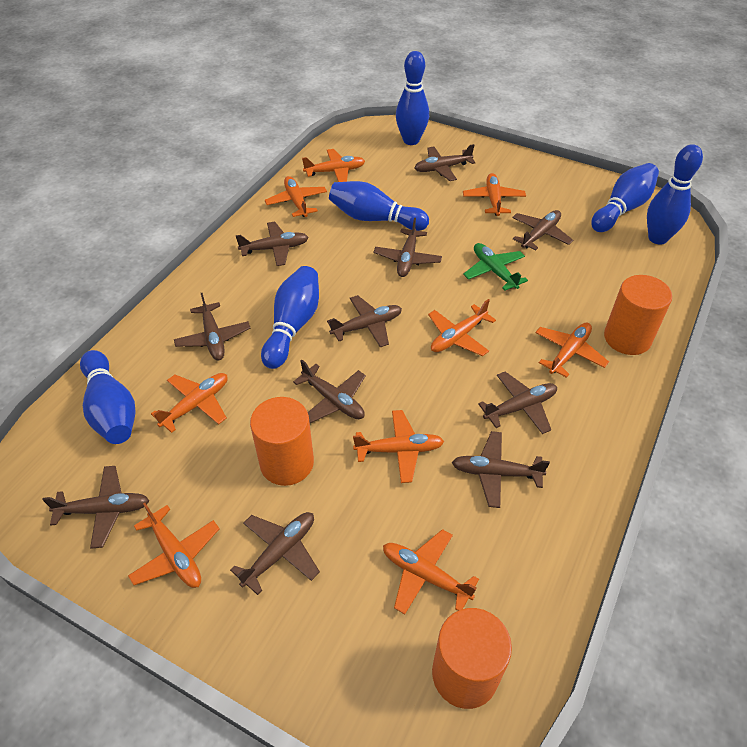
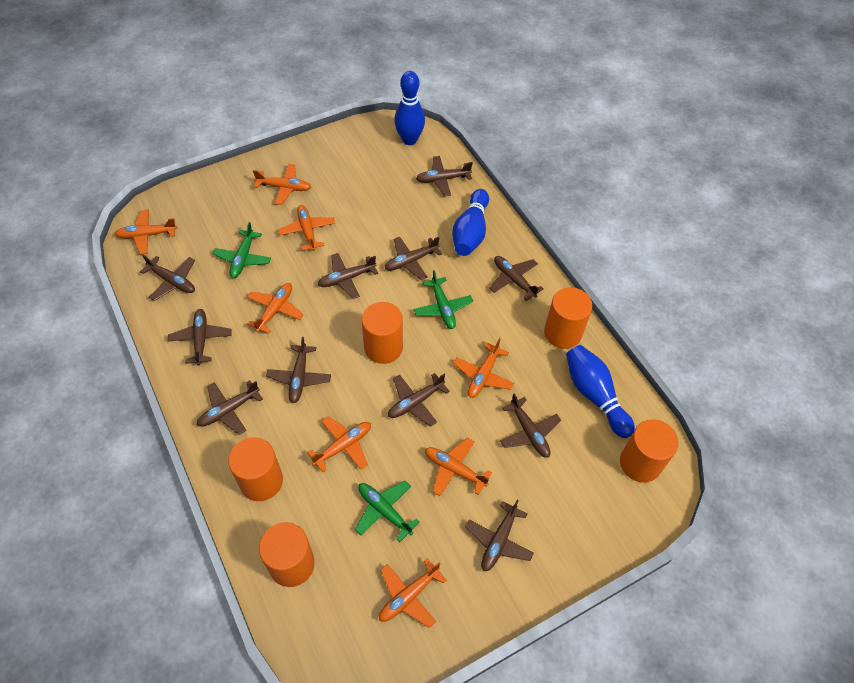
blue bowling pin: [80,350,136,444] [261,266,319,369] [329,181,429,231] [396,51,429,145] [591,163,659,232] [647,144,703,245] = 6 -> [394,71,425,145] [452,189,489,256] [566,345,635,438] = 3
green plane: [463,243,528,290] = 1 -> [213,222,271,278] [355,481,420,542] [414,270,473,329] = 3
orange cylinder: [250,397,314,486] [432,608,512,709] [604,275,672,355] = 3 -> [228,437,283,501] [259,522,315,587] [362,302,403,364] [544,287,593,349] [620,419,679,483] = 5
orange plane: [128,503,220,588] [151,373,228,433] [265,176,327,217] [302,149,365,182] [353,410,444,483] [383,529,479,614] [428,299,496,356] [463,173,526,216] [535,323,609,378] = 9 -> [115,209,177,255] [247,283,304,334] [253,164,311,205] [278,205,335,251] [307,416,371,472] [379,558,447,628] [425,438,492,496] [453,338,514,398] = 8

